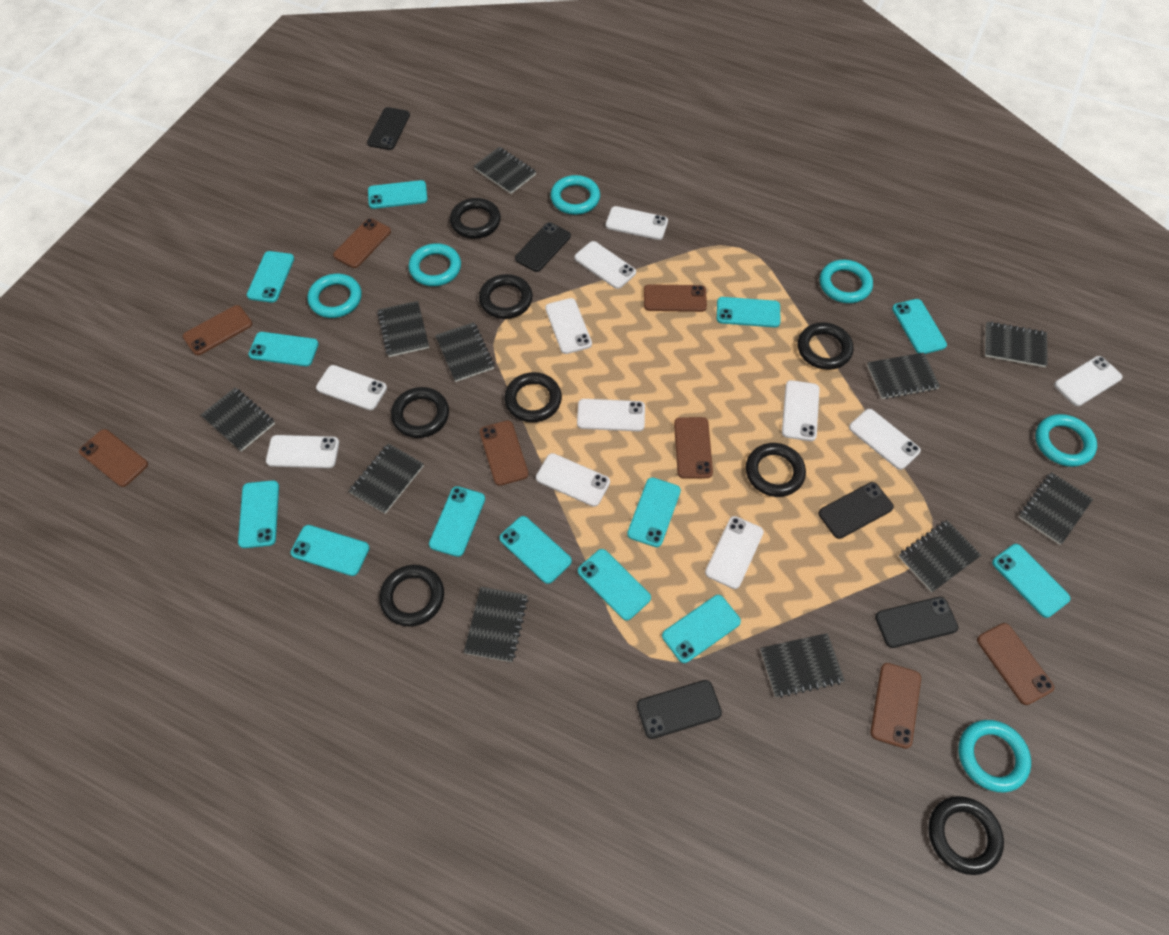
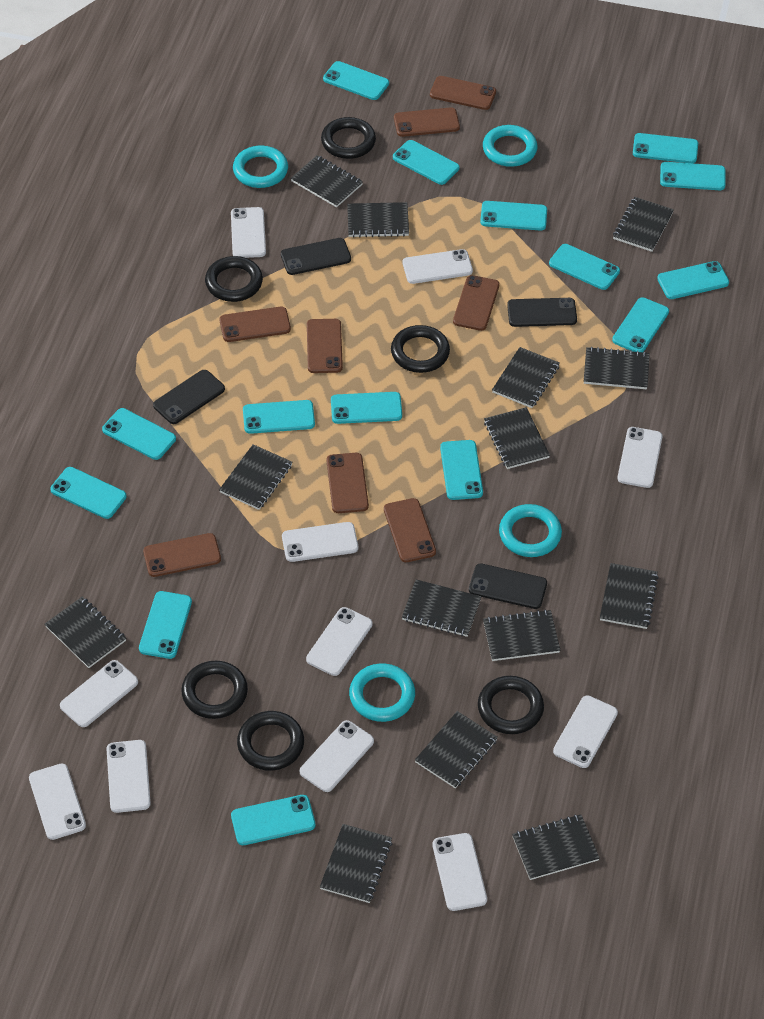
black notebook: [201,388,275,452] [349,443,424,514] [377,301,429,357] [435,322,494,382] [464,587,528,662] [474,147,536,194] [760,633,845,698] [867,353,940,399] [898,520,981,592] [985,321,1048,367] [1019,472,1093,545] = 11 -> [45,596,126,668] [219,444,292,510] [291,155,363,207] [320,824,392,903] [347,202,409,238] [402,579,481,637] [415,711,498,788] [483,610,560,661] [484,407,550,469] [492,347,560,408] [512,814,600,880] [584,347,650,389] [600,563,659,629] [613,197,674,252] = 14
black phone: [367,107,410,150] [515,222,571,272] [637,680,722,739] [819,482,894,539] [875,597,958,648] = 5 -> [153,370,225,424] [281,238,351,275] [469,564,547,609] [507,298,577,327] = 4
black ring: [380,565,444,627] [391,387,449,438] [450,198,501,238] [479,274,533,319] [505,372,562,422] [746,443,806,497] [798,322,853,370] [928,796,1004,875] = 8 -> [181,661,248,719] [205,256,263,302] [237,711,304,771] [321,117,376,159] [391,325,450,373] [478,676,544,734] = 6
turquoise phone: [238,480,279,548] [247,251,294,303] [248,332,319,366] [291,525,369,576] [368,180,427,209] [429,486,485,557] [499,516,572,584] [578,549,651,621] [627,477,681,547] [662,595,741,663] [717,297,780,327] [892,299,947,354] [992,544,1071,618] = 13 -> [50,467,127,519] [102,408,176,460] [139,591,192,659] [231,795,315,845] [243,400,315,434] [323,61,389,100] [331,392,402,424] [393,140,459,185] [440,440,483,500] [480,201,547,231] [549,244,620,290] [612,297,669,352] [633,133,698,163] [657,261,729,299] [660,162,725,190] = 15
turquoise ring: [307,274,362,318] [409,243,461,286] [550,175,600,215] [820,260,873,303] [958,720,1031,792] [1035,414,1097,467] = 6 -> [233,146,288,188] [349,664,415,722] [483,125,537,167] [499,504,562,557] = 4

